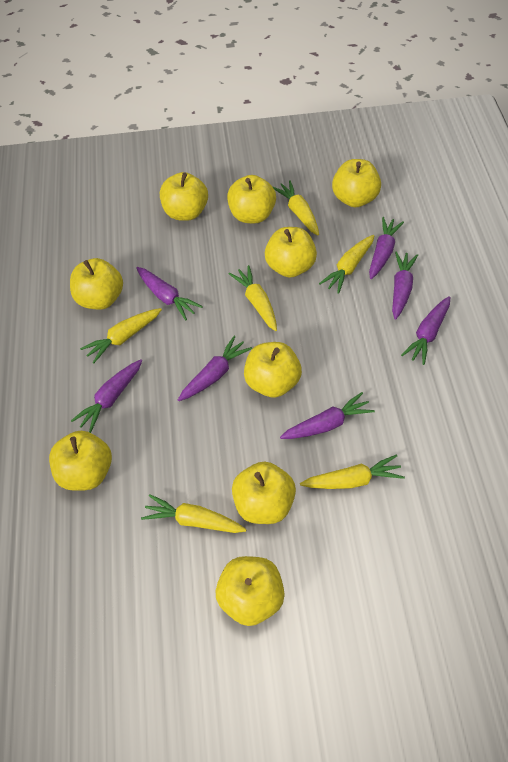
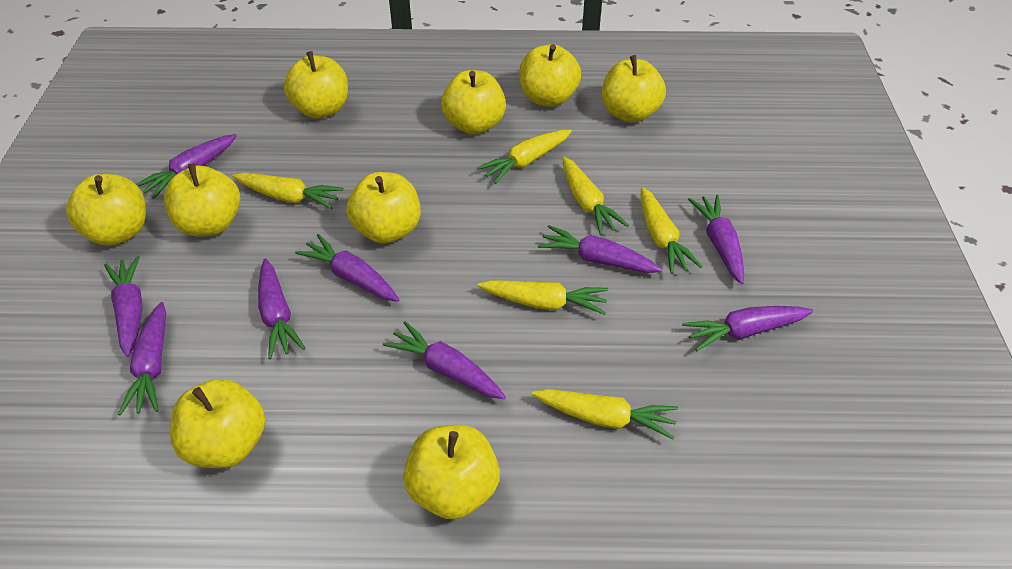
purple carrot: [71,359,142,433] [137,267,203,320] [178,336,252,401] [280,392,375,439] [369,217,404,279] [392,251,418,320] [401,296,450,365] = 7 -> [104,256,142,357] [118,302,166,416] [136,134,237,199] [258,258,306,359] [295,234,400,302] [383,321,506,399] [538,225,663,273] [682,306,813,351] [688,195,744,284] = 9

